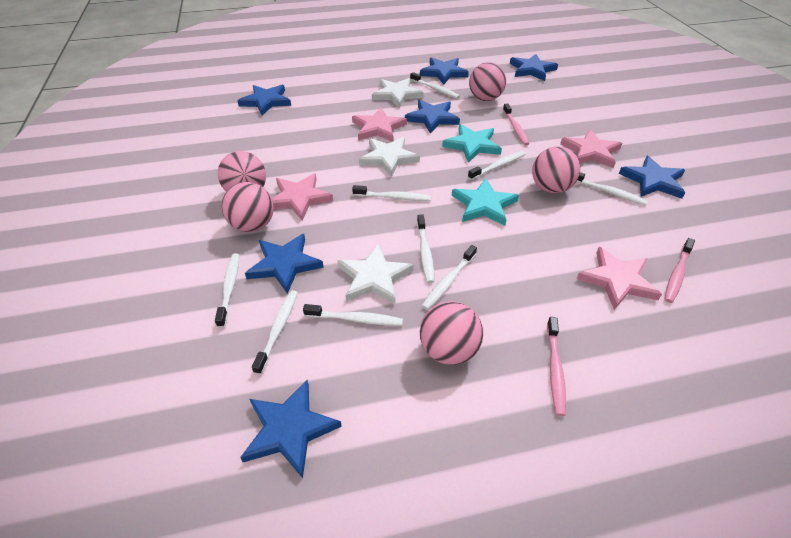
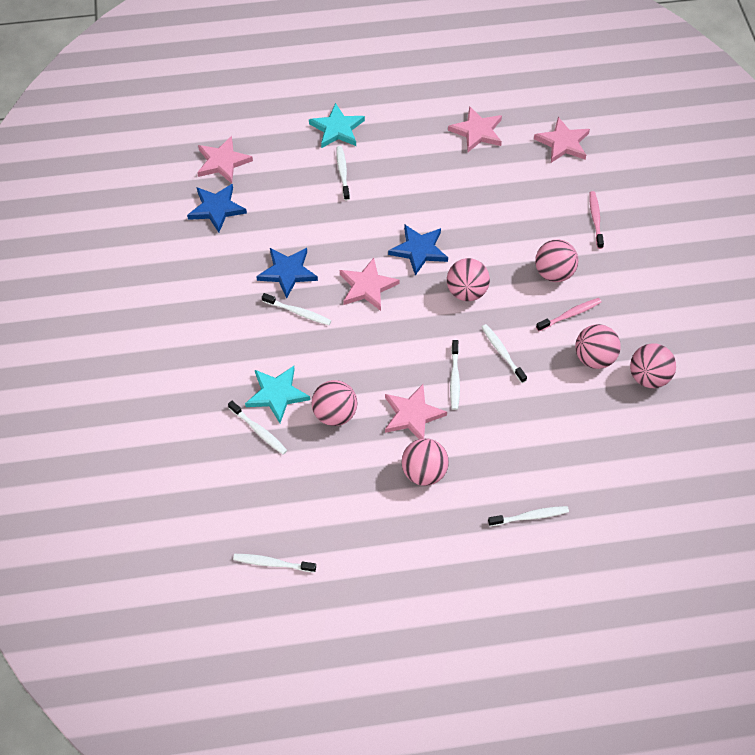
blue star: [237,85,291,116] [240,380,342,478] [245,234,324,294] [405,100,460,134] [420,57,469,85] [510,54,558,81] [619,156,685,199] = 7 -> [187,184,247,233] [256,248,318,299] [388,224,448,276] = 3
pink ball: [218,151,266,192] [222,182,274,232] [420,301,483,365] [469,62,506,101] [532,146,580,193] = 5 -> [312,380,357,426] [402,438,449,486] [447,258,490,301] [535,239,578,282] [575,324,621,369] [630,343,676,388] = 6
pink star: [272,173,333,221] [352,107,407,142] [560,129,622,168] [576,247,662,310] = 4 -> [197,136,253,184] [340,258,399,311] [385,384,447,439] [448,106,502,152] [534,117,590,163] = 5
pink toothbrush: [503,104,529,145] [547,317,566,416] [664,238,695,303] = 3 -> [536,298,602,331] [589,191,604,249] = 2
white star: [337,244,414,305] [359,137,420,177] [372,78,423,108] = 3 -> none = 0
white toothbrush: [215,253,239,328] [252,290,298,375] [303,304,403,326] [352,185,431,201] [410,72,460,99] [417,214,434,283] [422,245,477,310] [468,151,525,180] [577,172,648,206] = 9 -> [228,401,287,455] [233,554,316,573] [262,293,331,325] [336,146,350,200] [450,340,460,410] [482,324,527,383] [488,506,569,526] = 7

